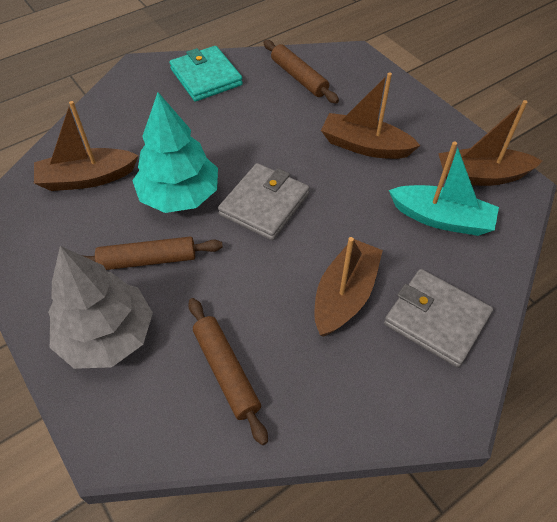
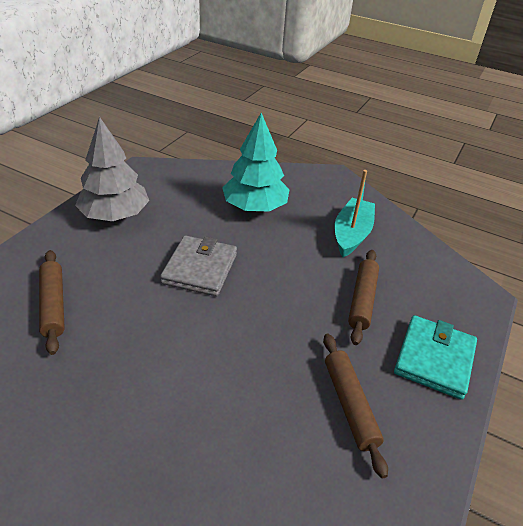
brown boat: [34,101,139,191] [314,237,383,337] [321,73,421,159] [438,100,542,186] = 4 -> none = 0
grey wallet: [218,163,309,240] [384,269,493,368] = 2 -> [160,235,237,296] = 1

